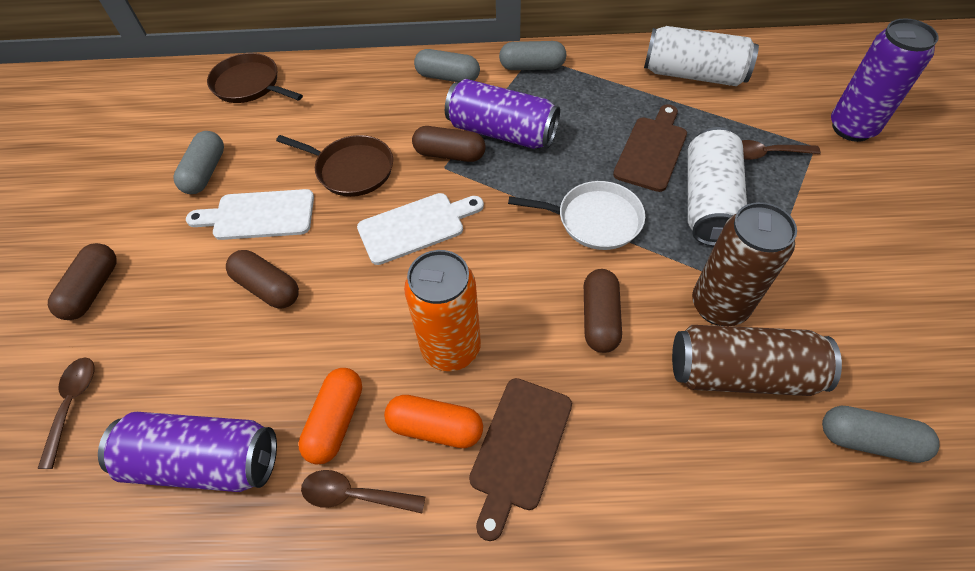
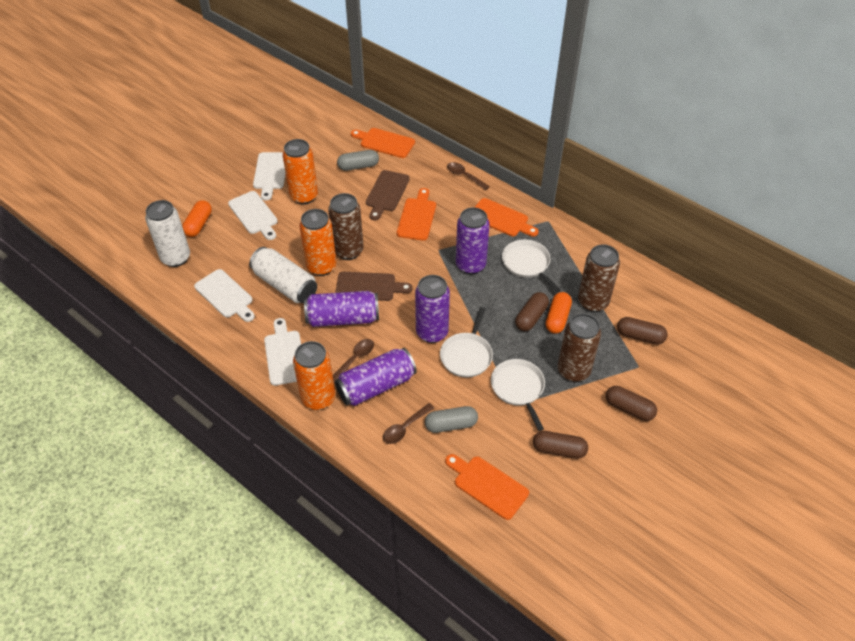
brown can: [672,325,842,396] [692,202,797,326] = 2 -> [328,193,364,260] [558,313,601,382] [578,244,620,312] = 3
brown pan: [207,53,303,103] [276,135,393,197] = 2 -> none = 0
grey capsule: [174,131,224,194] [414,49,480,82] [499,41,566,70] [822,406,940,463] = 4 -> [337,150,379,171] [425,406,478,433] = 2
orange can: [404,250,481,371] = 1 -> [283,139,318,205] [293,341,335,410] [299,209,337,276] = 3
orange cutting board: none = 0 -> [351,128,415,158] [397,188,436,241] [445,454,529,520] [475,198,539,237] = 4
purple can: [98,412,277,492] [445,79,560,149] [831,18,939,142] = 3 -> [304,291,379,327] [335,348,417,406] [415,275,450,343] [456,207,490,275] = 4
white cutting board: [186,189,314,240] [357,193,484,265] = 2 -> [194,269,255,322] [228,191,278,240] [253,152,286,201] [264,318,301,386] = 4
white pan: [508,181,645,250] = 1 -> [440,307,493,377] [491,359,545,431] [502,239,561,292] = 3

